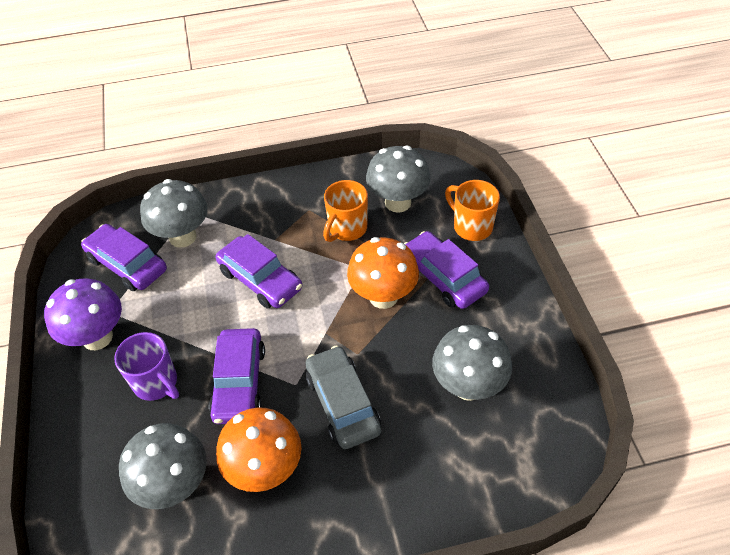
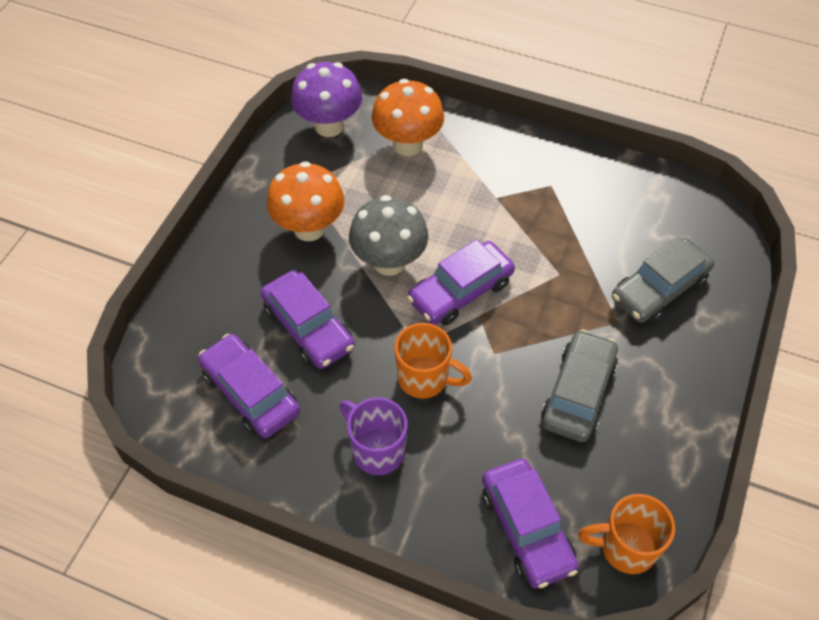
grey car: [306,345,381,449] = 1 -> [541,330,618,442] [612,236,714,323] = 2
grey mushroom: [119,423,207,509] [140,179,208,248] [366,145,431,213] [432,325,512,401] = 4 -> [349,195,429,276] = 1

